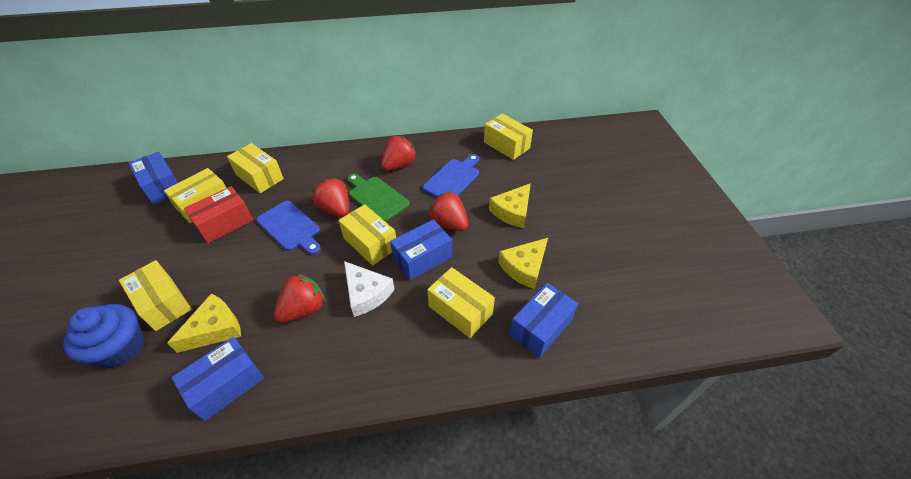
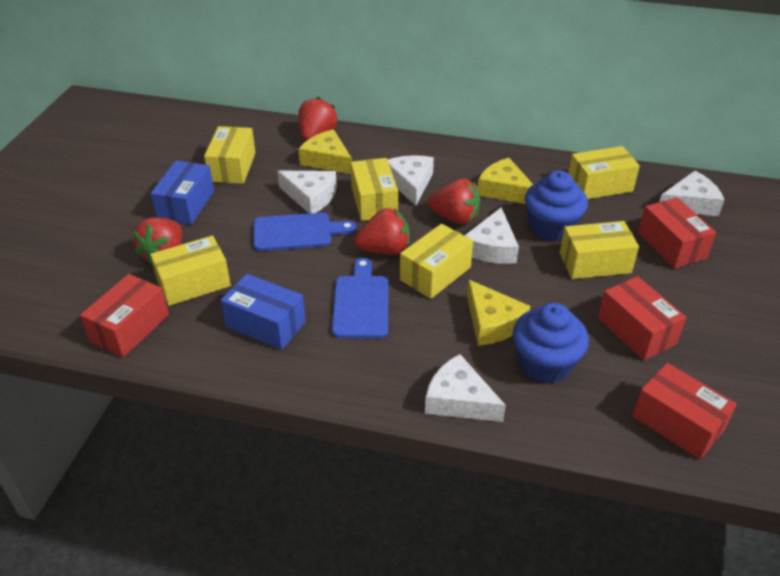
blue box: [129,152,178,205] [171,337,264,421] [390,219,452,280] [510,283,578,358] = 4 -> [151,161,214,225] [221,274,306,350] = 2
blue cupcake: [63,304,144,368] = 1 -> [512,303,589,384] [525,171,588,241] = 2
green cutting board: [347,174,410,222] = 1 -> none = 0
red box: [184,186,253,243] = 1 -> [80,274,169,358] [598,276,687,360] [632,363,737,460] [638,197,716,269] = 4
white cheese: [344,261,395,317] = 1 -> [277,170,337,213] [388,155,434,206] [425,354,506,422] [464,207,519,264] [660,171,724,216] = 5

